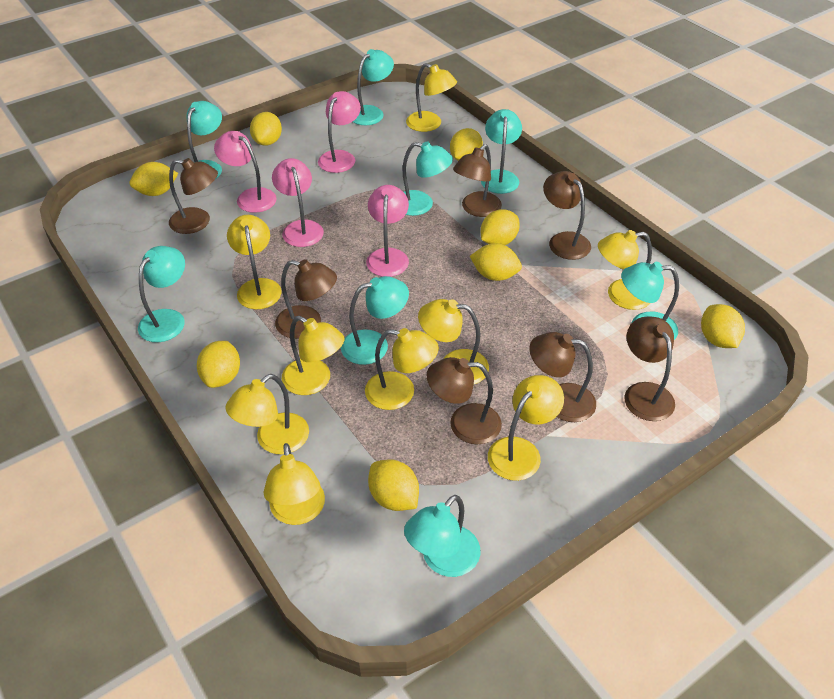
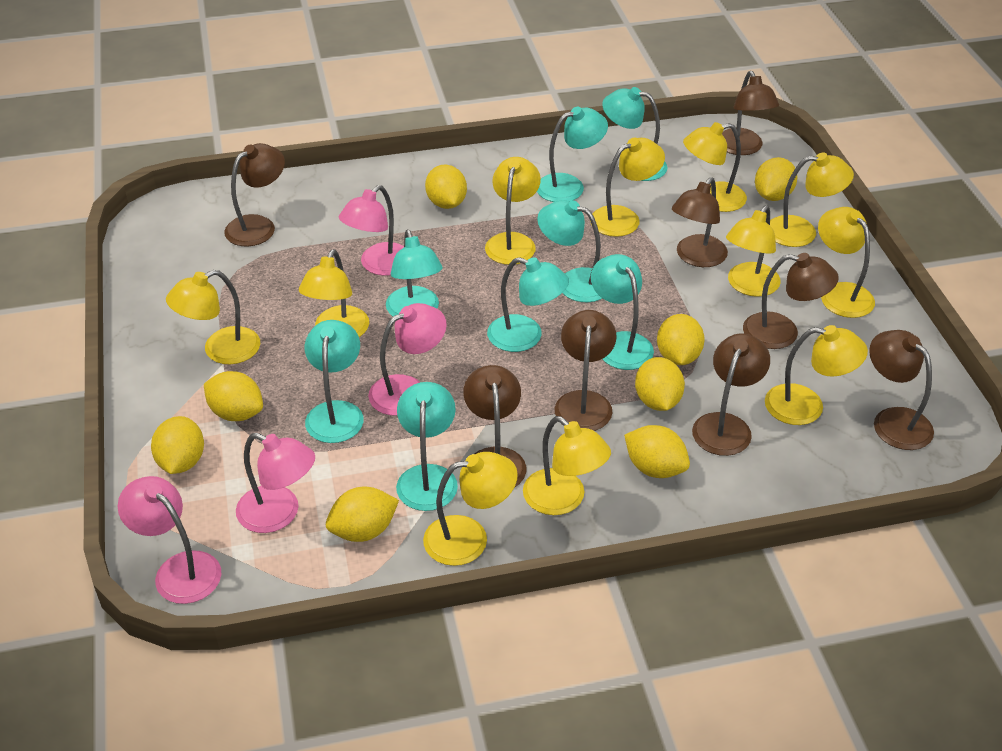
brown lamp: [169,158,218,234] [275,259,337,339] [426,357,502,444] [453,144,502,217] [529,332,596,422] [543,171,591,260] [624,317,675,421] = 7 -> [224,143,285,247] [463,365,526,488] [554,310,617,431] [672,177,728,267] [692,333,770,456] [722,71,779,155] [743,253,839,349] [869,330,934,450] = 8
yellow lamp: [226,374,309,454] [227,215,281,309] [263,443,325,525] [282,316,345,395] [365,328,439,410] [406,63,457,132] [418,299,489,384] [488,375,564,481] [598,230,652,310] = 9 -> [166,270,260,364] [299,249,369,337] [423,452,518,566] [485,157,541,265] [523,416,611,515] [590,137,665,237] [683,122,747,212] [726,205,781,297] [765,325,868,425] [770,152,854,247] [818,207,875,318] = 11

